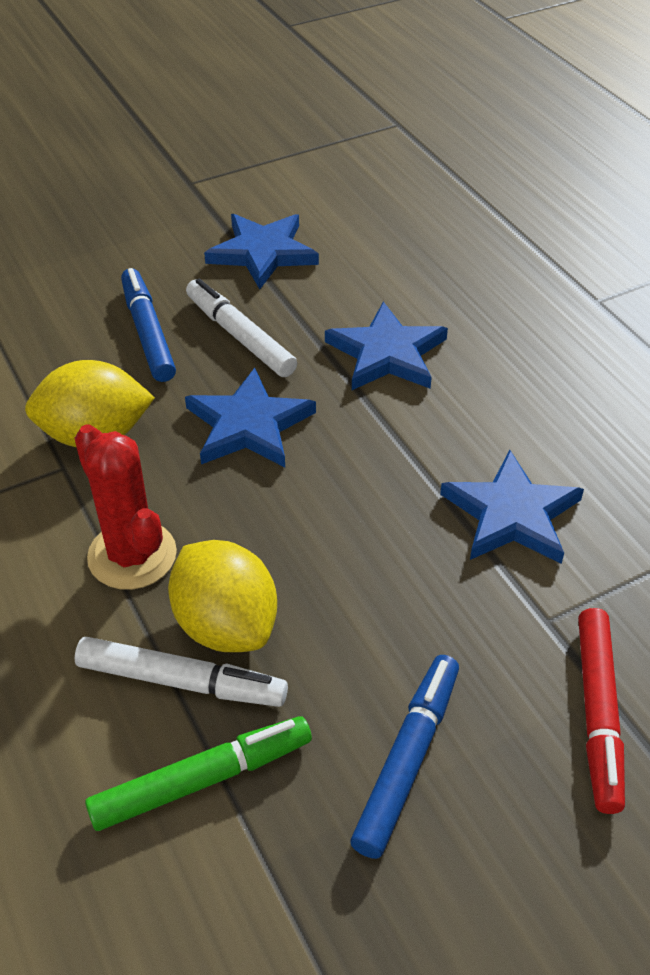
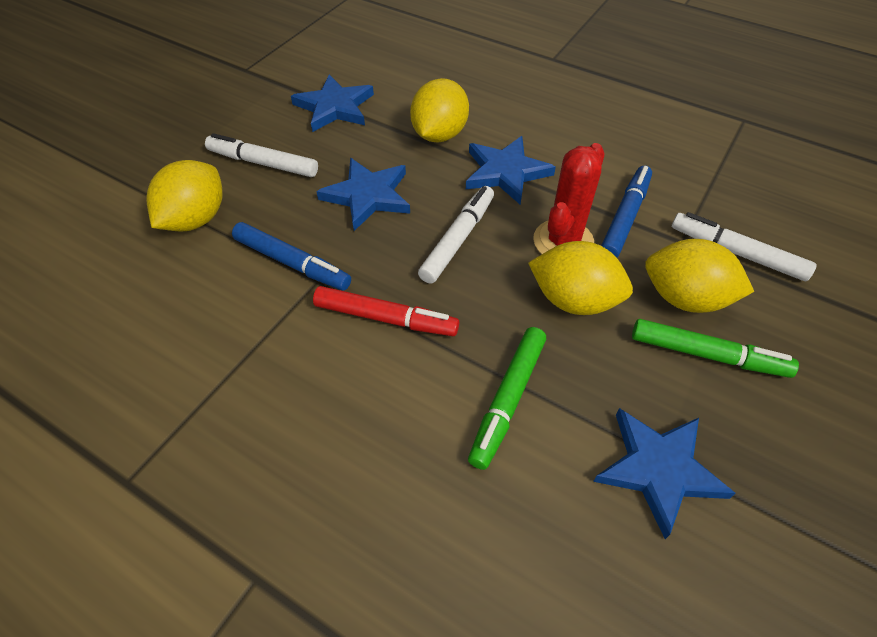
green marker: [85,716,312,831] = 1 -> [468,327,546,470] [632,319,799,378] = 2
white marker: [75,637,288,707] [186,279,297,377] = 2 -> [205,133,318,177] [418,186,494,284] [672,212,817,281] = 3
yellow lemon: [25,360,155,447] [168,540,277,652] = 2 -> [146,160,222,231] [410,78,469,142] [528,241,633,315] [645,239,754,313] = 4

